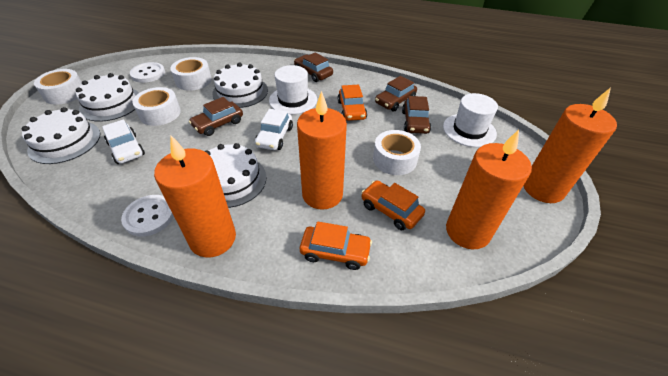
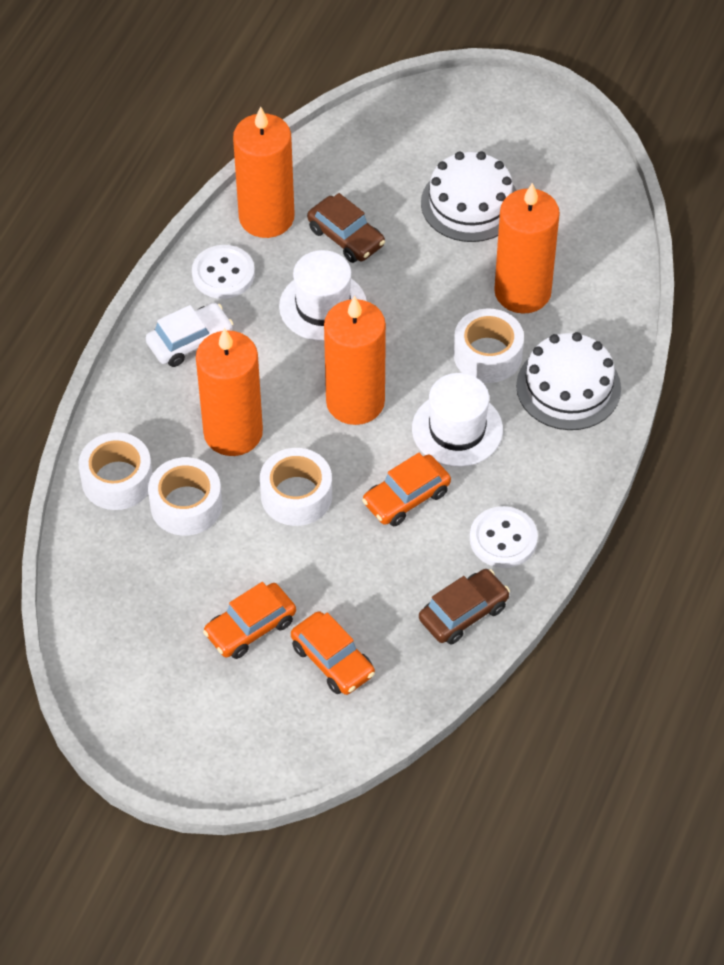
brown car: [189,97,243,136] [294,52,333,82] [375,76,417,112] [402,96,431,134] = 4 -> [307,193,385,263] [419,569,510,644] = 2
white cake: [22,107,100,164] [76,73,139,122] [204,143,266,208] [212,63,268,108] = 4 -> [421,151,517,242] [516,332,621,430] = 2
white car: [102,119,145,164] [255,109,293,150] = 2 -> [146,303,233,367] = 1

